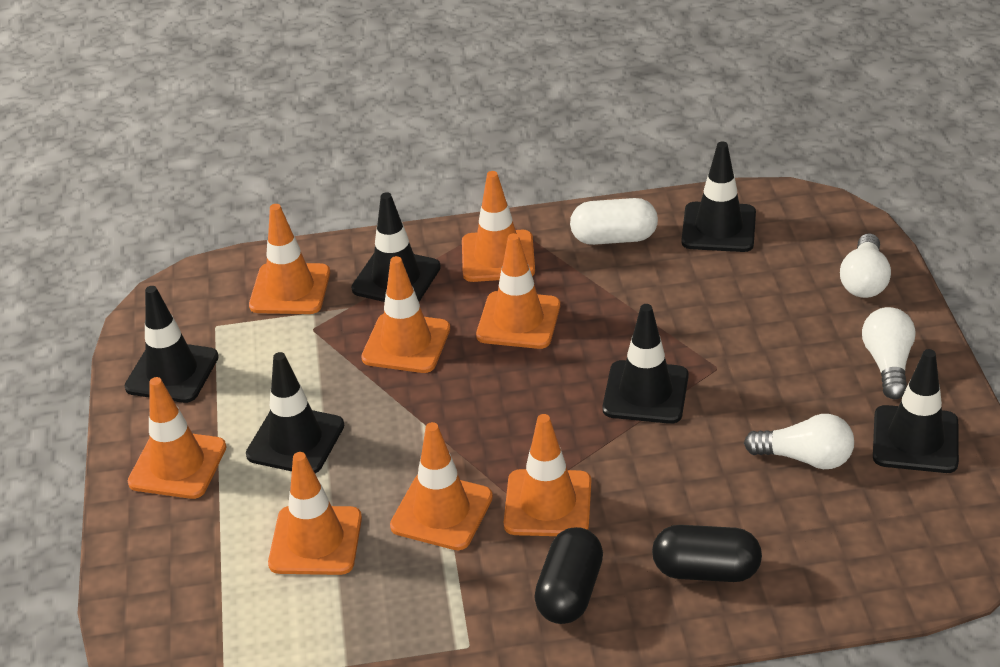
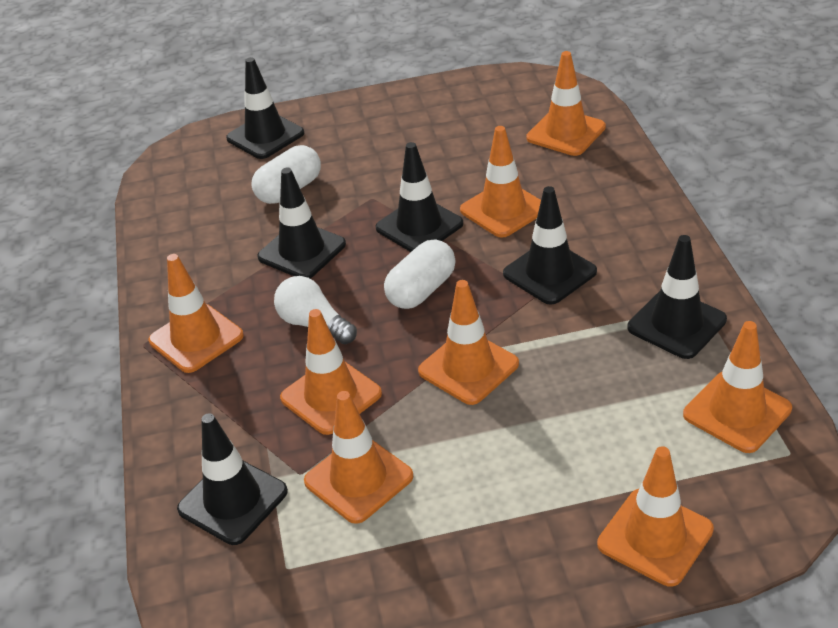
black capsule: [534,527,603,624] [652,525,762,582] = 2 -> none = 0
white capsule: [570,198,658,245] = 1 -> [251,145,321,204] [384,239,456,309] = 2
white light bulb: [744,414,854,469] [840,233,891,298] [862,307,916,399] = 3 -> [274,276,357,344] = 1

